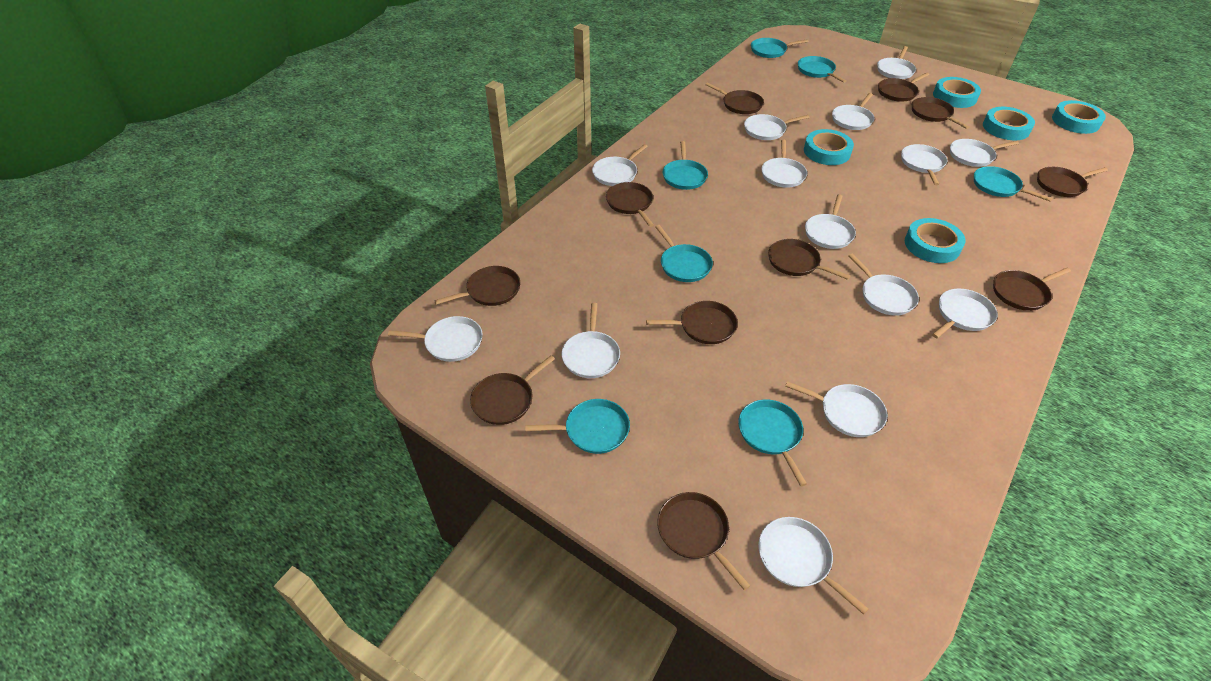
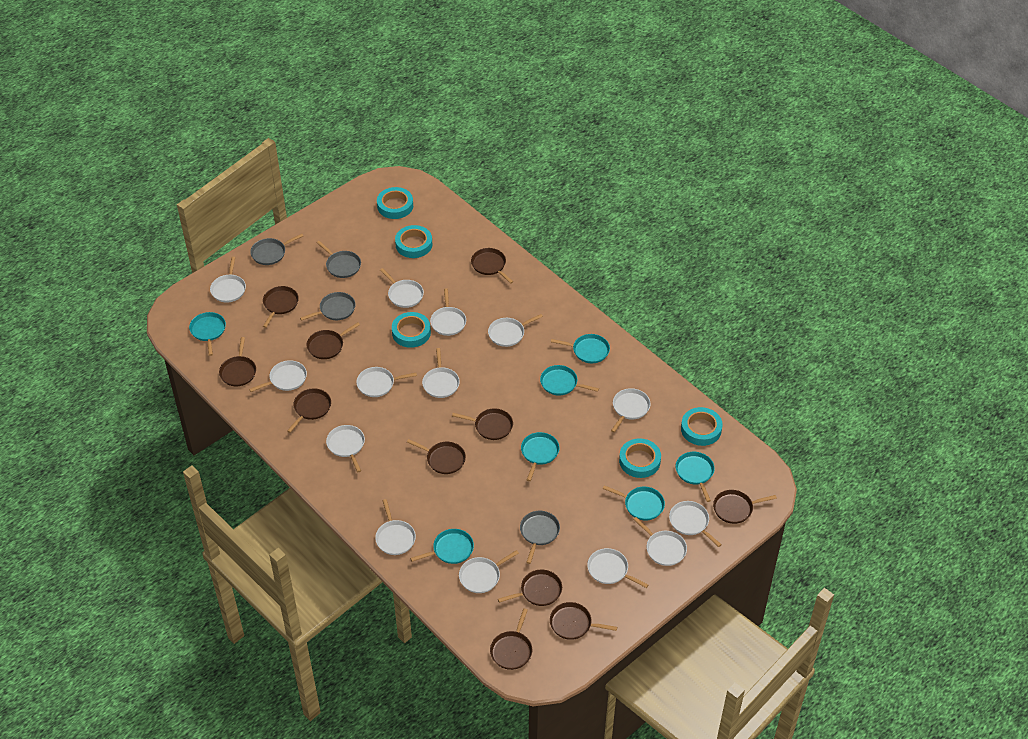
grey pan: none = 0 -> [250,234,303,265] [300,292,356,321] [317,241,361,278] [520,511,560,564] = 4

